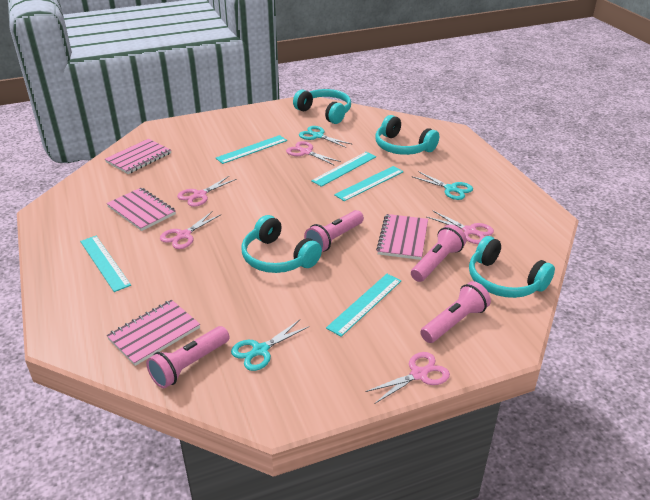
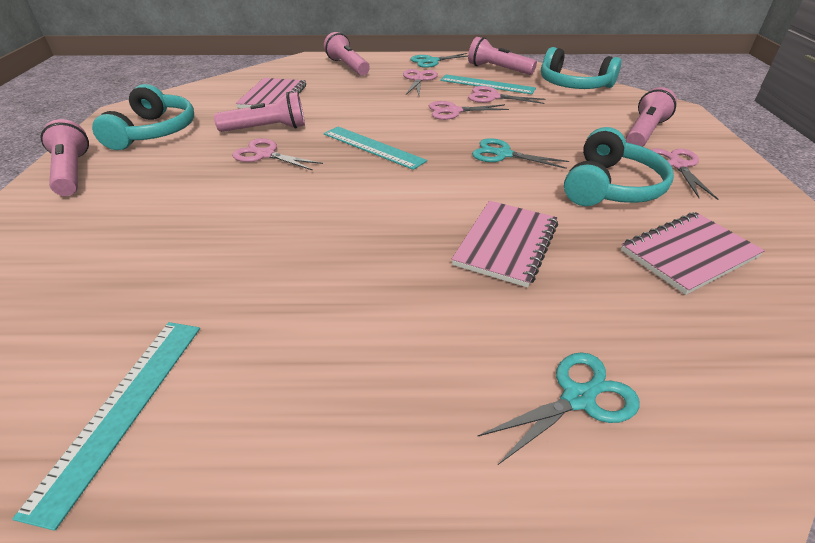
pink flashlight: [146,326,229,388] [304,210,364,252] [411,224,467,282] [420,281,491,343] = 4 -> [40,119,89,196] [214,92,305,132] [324,32,370,76] [468,37,537,75] [626,87,677,147] = 5
pink notebook: [105,139,171,174] [107,188,176,231] [107,300,200,366] [376,214,428,260] = 4 -> [236,78,306,108] [452,201,558,288] [621,212,765,295] = 3
turquoise headphones: [241,215,322,273] [293,89,351,124] [375,115,439,155] [469,236,555,298] = 4 -> [92,84,194,150] [541,47,621,89] [564,127,674,206] = 3
turquoise ruler: [80,236,131,292] [216,135,287,164] [311,152,376,187] [326,274,401,337] [334,166,404,201] = 5 -> [13,322,200,531] [324,127,427,170] [440,74,536,94] = 3

